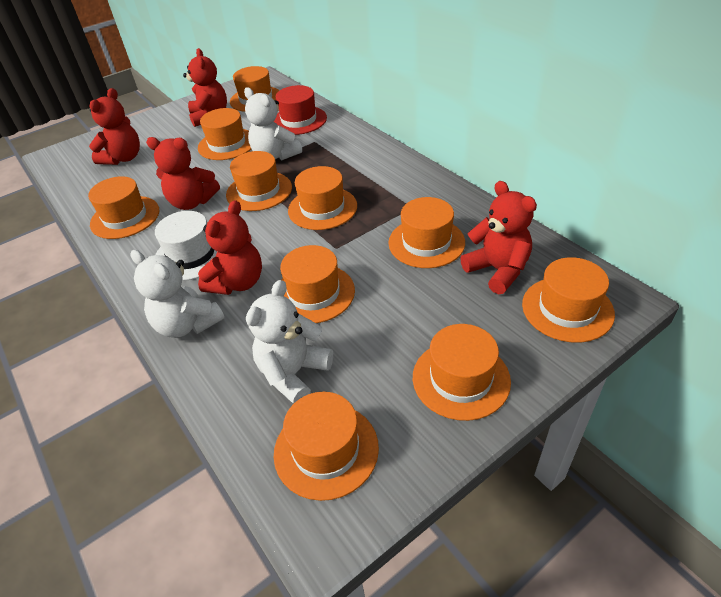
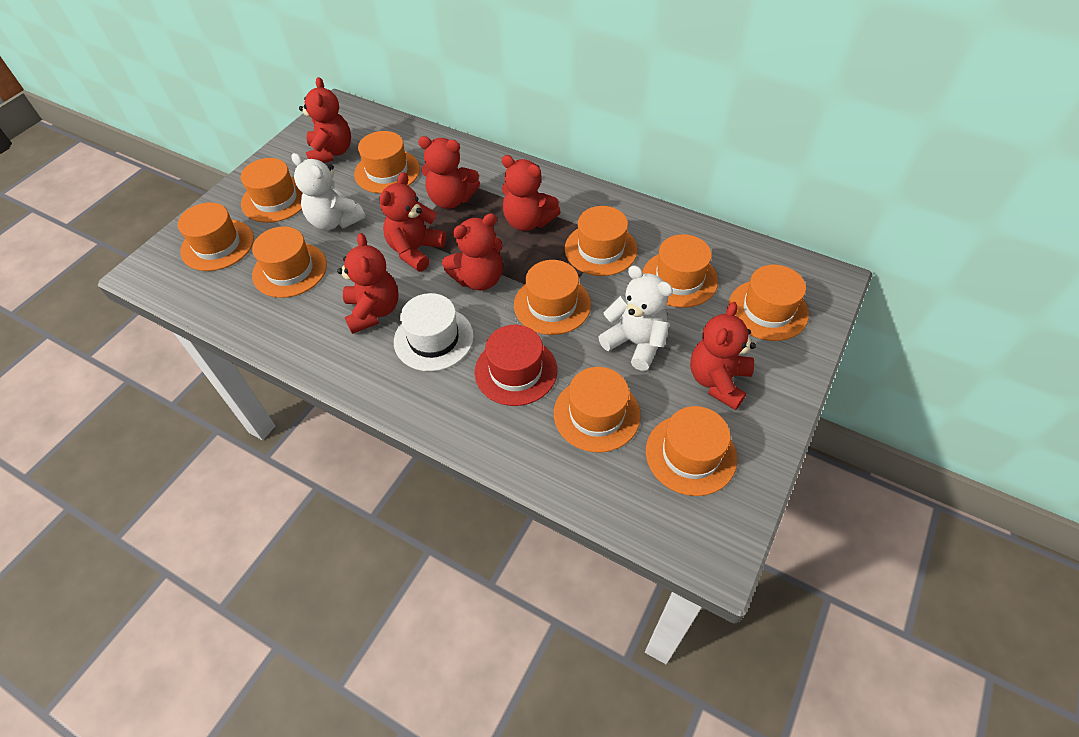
red teddy bear: [89,88,140,165] [146,137,220,210] [183,48,227,127] [198,200,262,295] [460,181,537,294] = 5 -> [299,77,351,163] [337,233,398,334] [379,172,446,272] [418,136,480,209] [442,213,503,291] [502,155,561,231] [690,302,756,410] = 7
white teddy bear: [131,250,224,338] [244,87,302,161] [246,280,333,404] = 3 -> [291,153,366,230] [599,265,673,371] = 2

